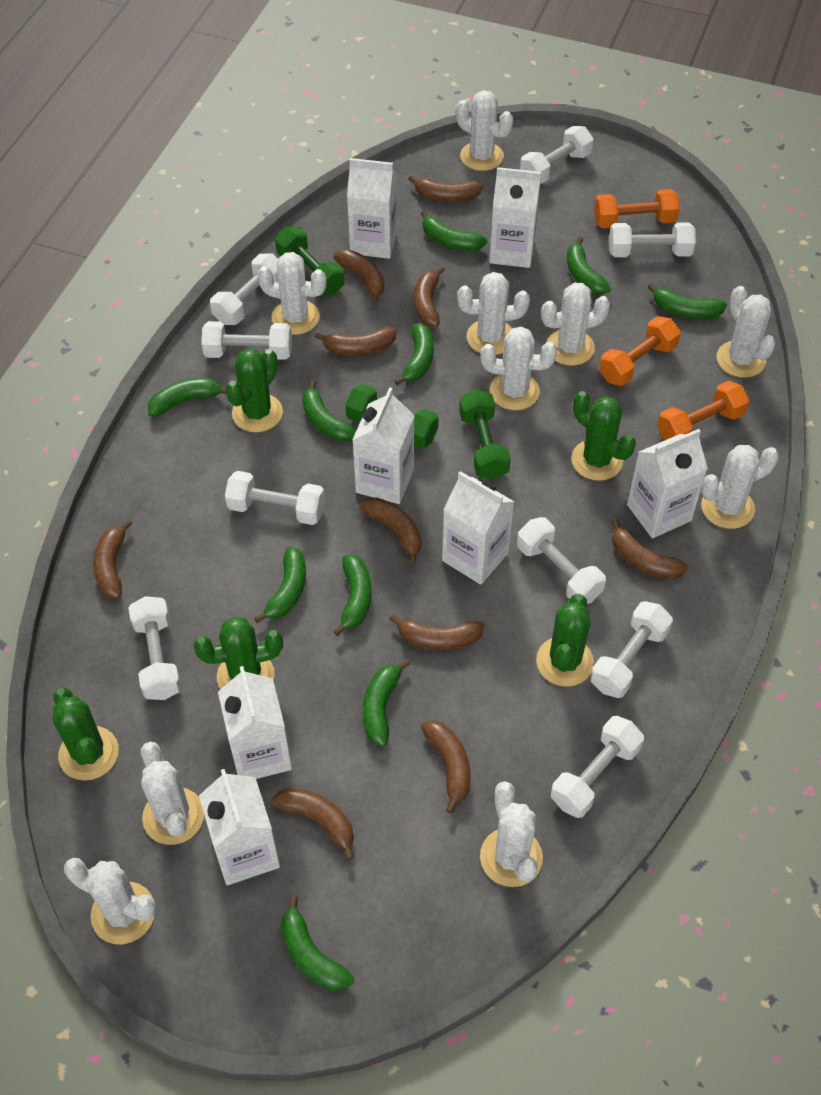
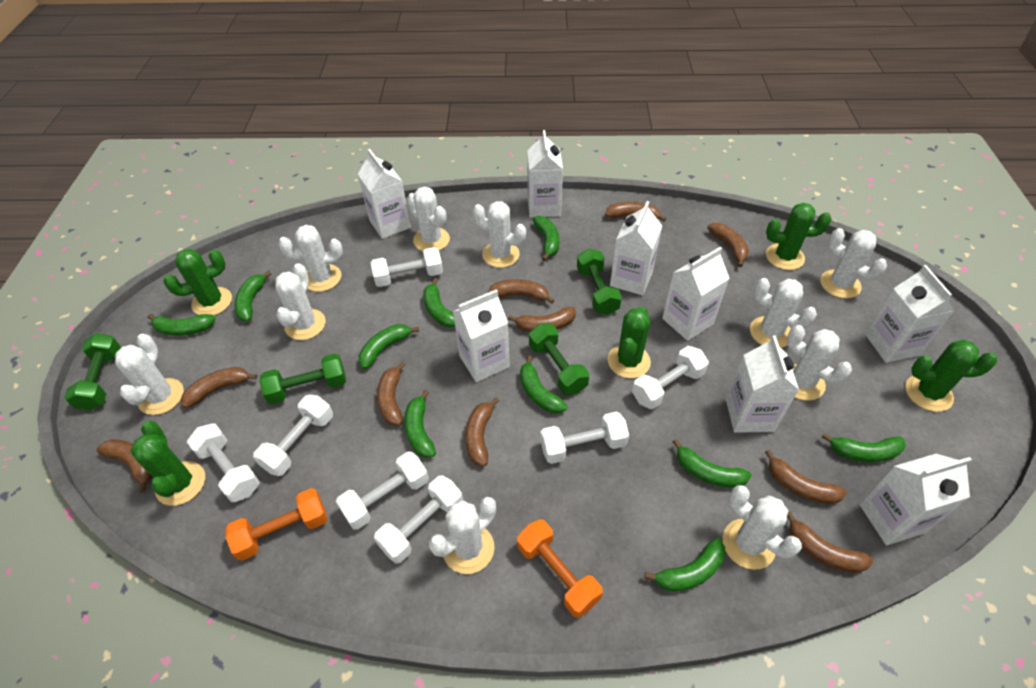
green dumbbell: [275,226,345,296] [345,384,439,449] [459,389,511,480] = 3 -> [64,333,121,411] [259,354,346,404] [529,324,589,395] [577,248,622,315] = 4
orange dumbbell: [594,189,680,228] [599,316,681,386] [657,381,750,441] = 3 -> [225,488,328,561] [517,519,603,618] = 2
white carton: [199,769,280,885] [218,666,292,779] [347,158,397,259] [352,387,415,504] [442,471,514,585] [489,167,541,268] [627,429,708,538] = 7 -> [358,149,411,239] [453,289,510,382] [527,130,563,218] [610,201,662,295] [662,247,730,341] [726,335,799,433] [859,454,972,545] [865,265,955,363] = 8
white dumbbell: [128,596,181,700] [202,321,292,360] [210,253,278,325] [225,471,325,525] [517,517,606,604] [520,126,594,185] [551,716,644,818] [590,601,673,698] [609,222,696,257] = 9 -> [187,423,260,502] [253,395,333,476] [336,452,429,530] [371,247,443,287] [374,475,463,564] [540,412,629,464] [632,346,709,409] = 7

